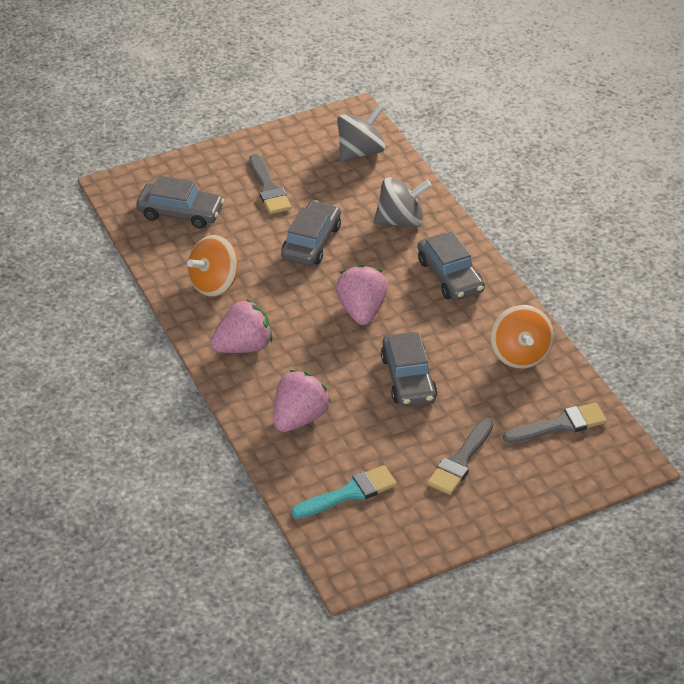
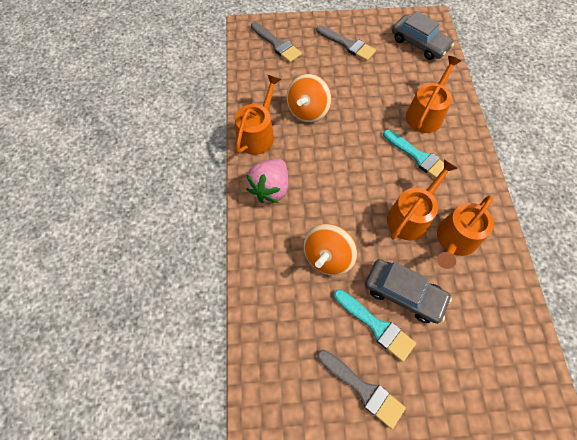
grey car: [136,176,224,228] [281,200,341,266] [381,332,437,407] [418,232,485,300] = 4 -> [365,259,452,324] [392,11,454,60] = 2
grey spinning top: [337,105,385,162] [374,177,432,228] = 2 -> none = 0
orange watering can: none = 0 -> [235,75,281,155] [387,160,457,241] [406,56,461,133] [437,195,494,269] = 4
pink strawberry: [210,299,272,353] [274,370,331,432] [335,264,388,325] = 3 -> [246,159,288,203] = 1
turquoise brush: [291,465,397,519] = 1 -> [334,289,416,362] [383,130,450,179] = 2

